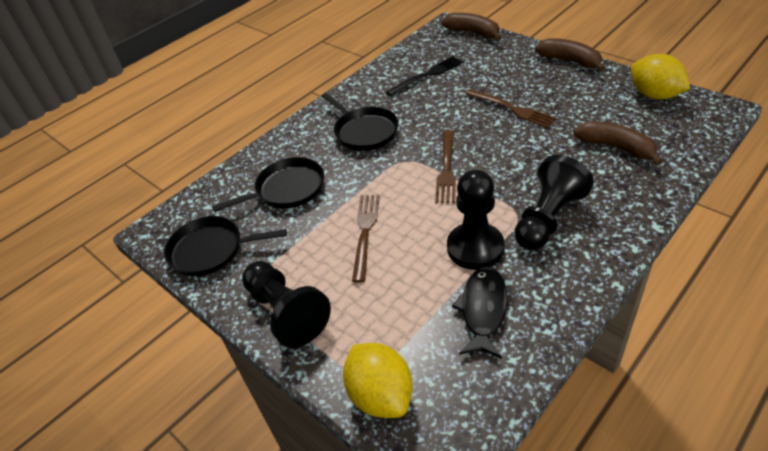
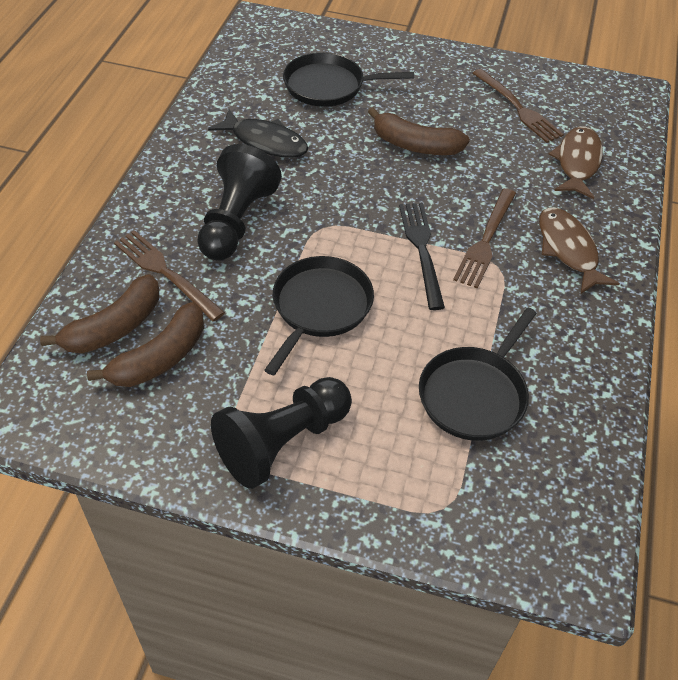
black pawn: [242,261,331,348] [447,170,504,270] [515,155,594,250] = 3 -> [197,144,282,261] [211,377,352,489] = 2
brown fish: none = 0 -> [539,208,620,294] [548,126,603,199] = 2
yellow lemon: [343,343,413,418] [631,54,690,99] = 2 -> none = 0

